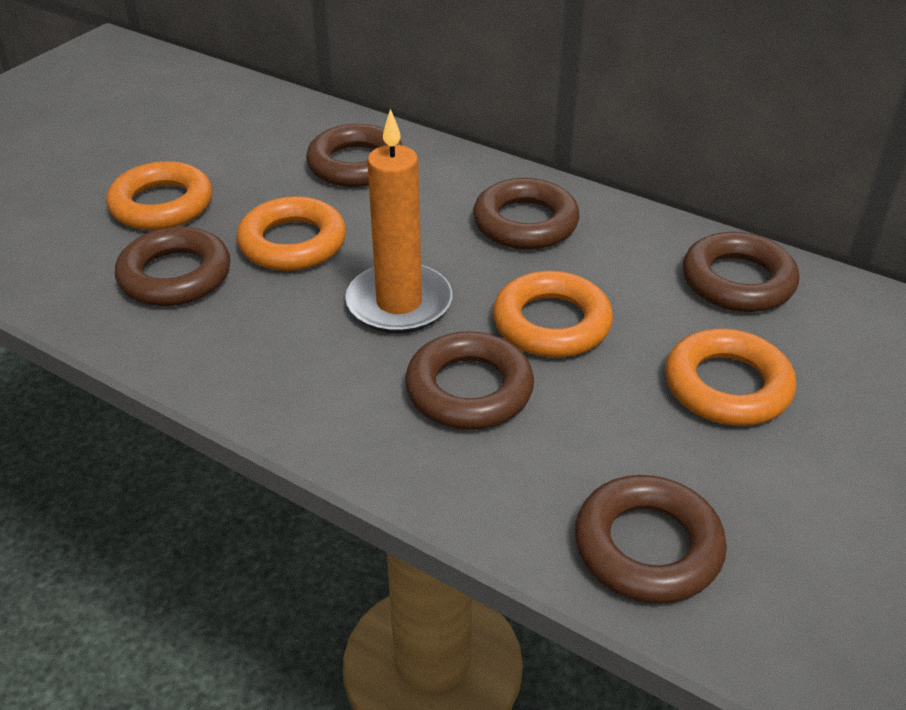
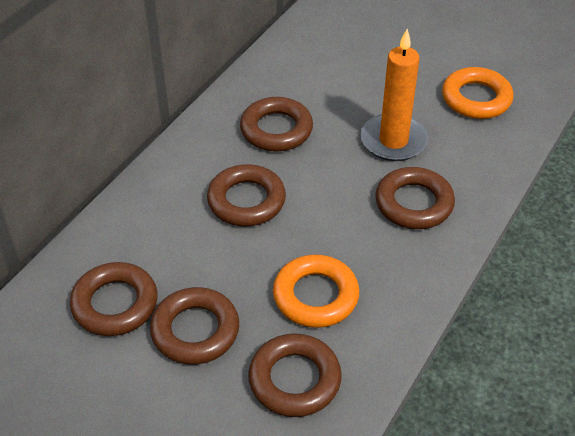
orange ring: [106,161,212,230] [236,196,346,271] [493,271,613,358] [665,328,796,426] = 4 -> [273,254,359,328] [442,67,514,119] = 2

